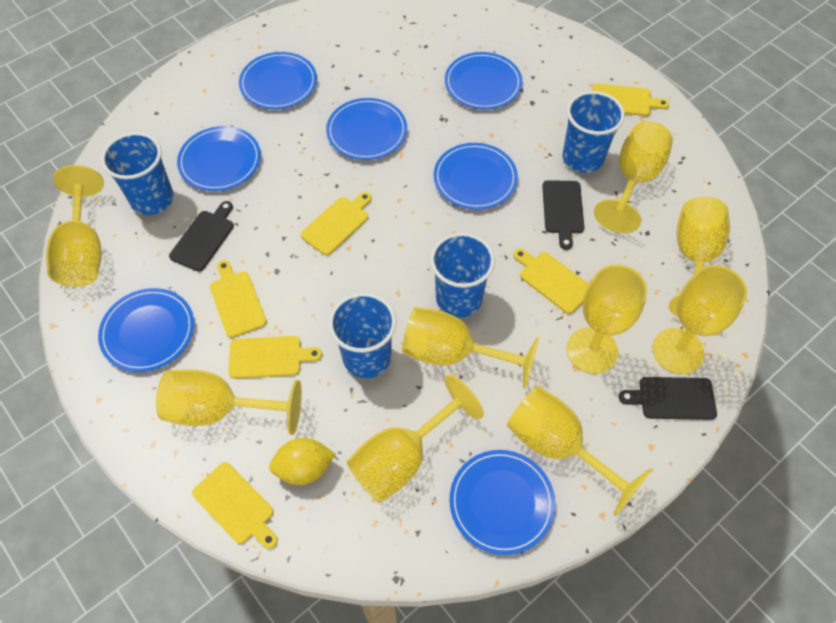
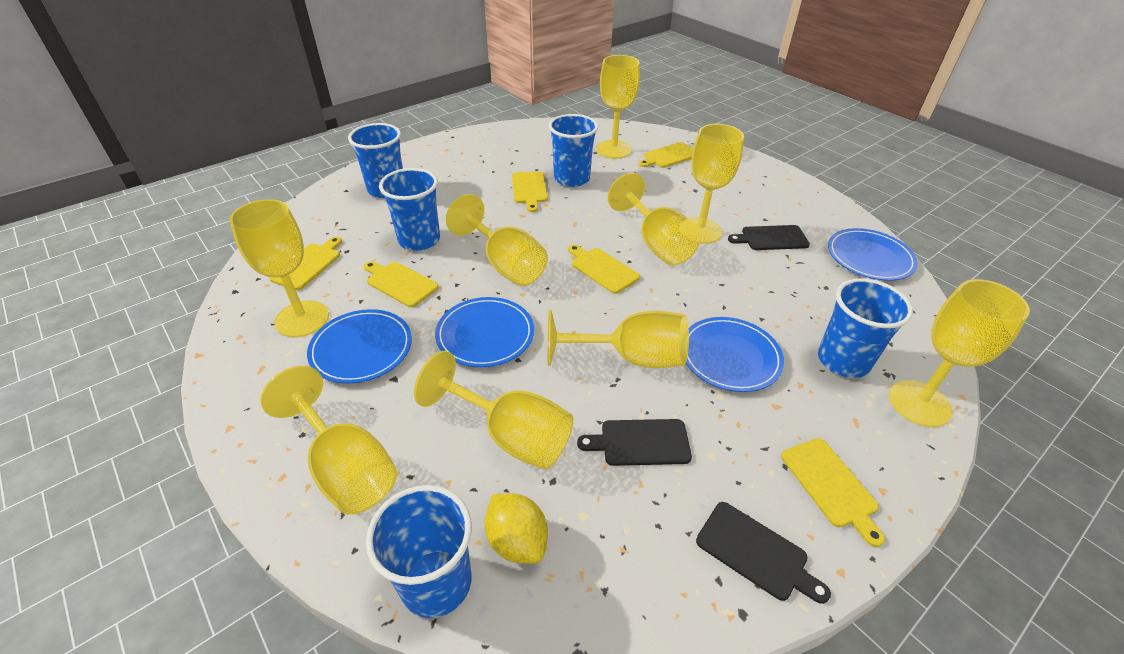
blue cup: [101,132,174,215] [329,293,396,378] [430,233,495,318] [563,91,625,173] = 4 -> [348,123,403,198] [366,485,472,618] [379,168,440,251] [549,114,598,187] [818,278,913,378] = 5
blue plate: [98,288,194,372] [177,126,261,191] [239,52,317,109] [326,98,407,160] [434,143,518,210] [445,52,523,109] [449,450,555,555] = 7 -> [307,309,412,384] [435,297,534,367] [686,317,784,392] [828,228,918,281] = 4

